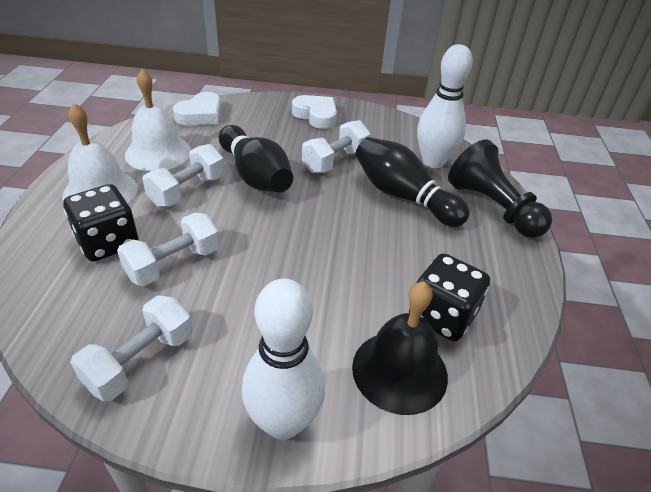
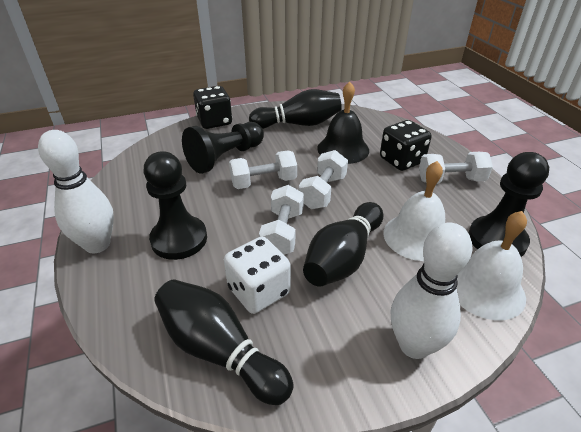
black bowling pin: [219,125,293,193] [355,137,470,227] = 2 -> [154,279,293,405] [249,89,342,129] [303,202,383,287] = 3
black pawn: [448,139,552,238] = 1 -> [143,151,207,260] [182,122,264,174] [468,152,549,257] = 3
white dice: none = 0 -> [224,237,291,314] = 1
white heart: [173,92,221,125] [292,95,337,129] = 2 -> none = 0

